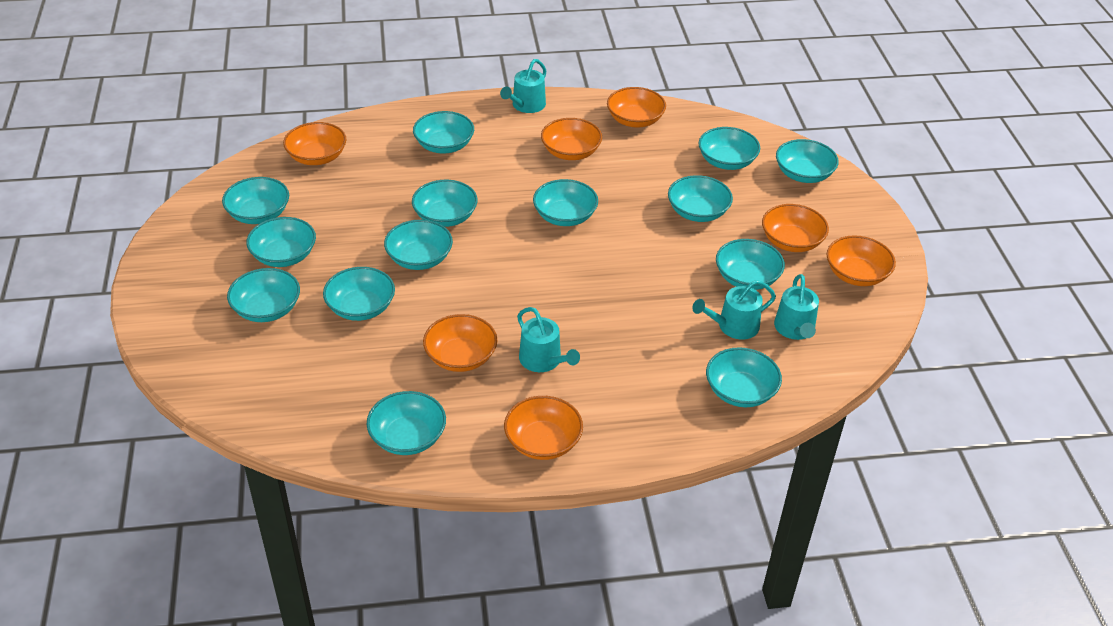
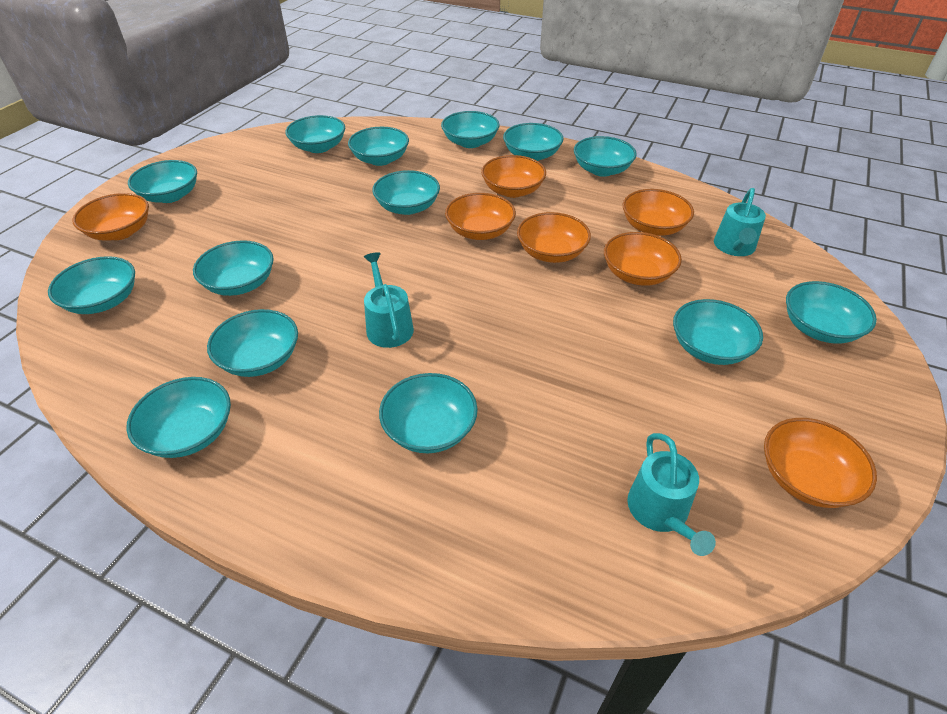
turquoise watering can: [500,59,546,113] [517,307,580,372] [692,280,776,340] [774,274,819,340] = 4 -> [364,252,414,348] [627,433,716,556] [714,188,766,256] = 3

